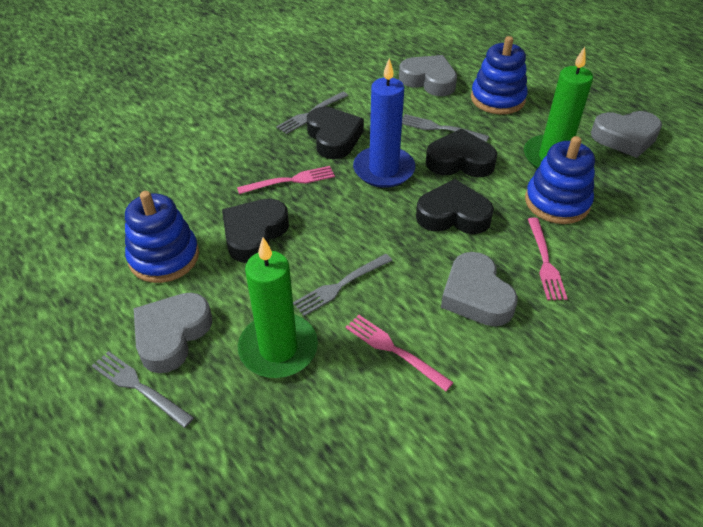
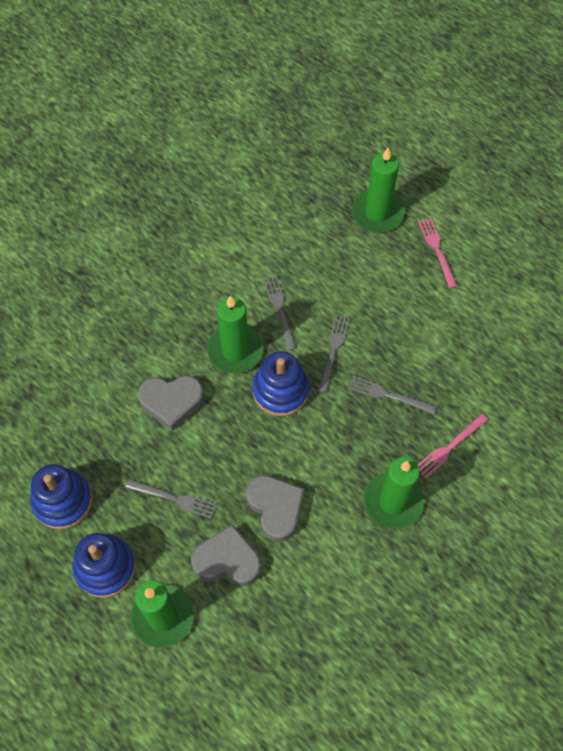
black heart: [222,198,289,263] [307,107,364,159] [416,179,494,234] [426,129,497,177] = 4 -> none = 0
blue candle: [353,58,415,188] = 1 -> none = 0
green candle: [238,237,318,378] [524,47,593,169] = 2 -> [130,580,194,648] [207,296,263,374] [352,148,405,232] [364,457,424,529] = 4
grey heart: [134,293,212,373] [399,55,457,96] [441,252,518,326] [591,111,662,158] = 4 -> [138,376,204,431] [191,524,261,586] [246,475,305,542] = 3
pink fork: [237,166,335,194] [346,315,454,391] [528,218,568,300] = 3 -> [418,218,457,288] [418,414,488,478] = 2

